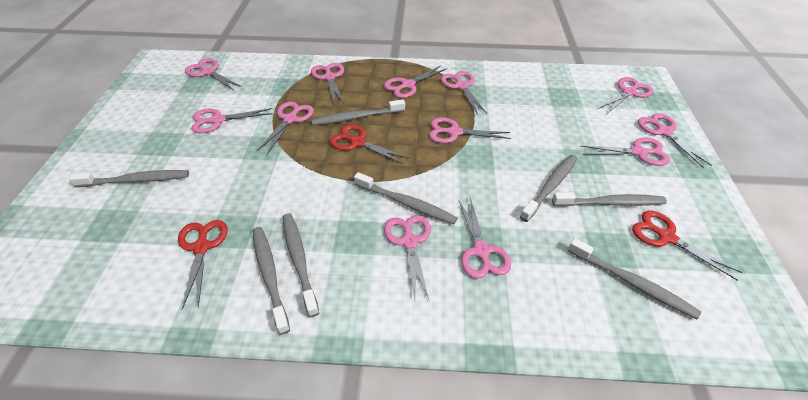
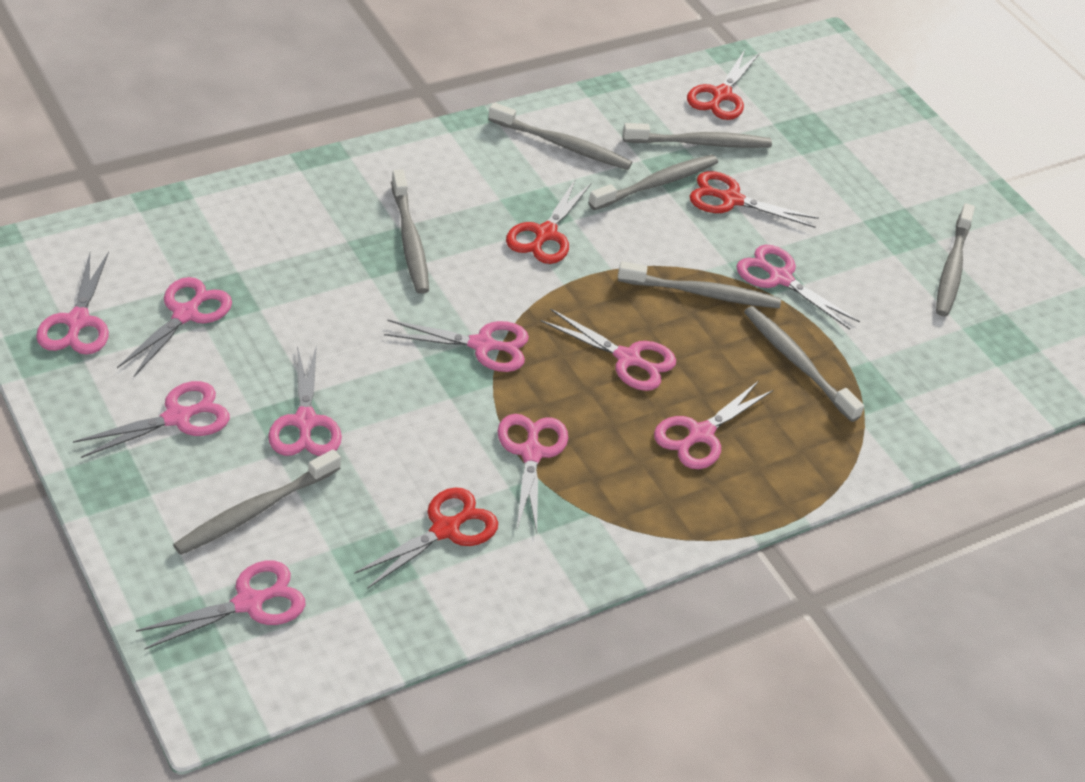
pink scissors: [185,58,242,90] [192,108,273,133] [257,102,314,154] [311,63,344,103] [384,66,448,98] [384,215,431,299] [429,118,511,143] [441,71,487,115] [458,197,511,279] [581,137,670,166] [598,77,653,114] [638,113,712,168] = 12 -> [36,252,109,355] [73,381,230,458] [117,277,232,378] [136,561,305,650] [268,345,342,456] [384,320,529,372] [497,414,568,533] [541,308,676,391] [654,381,773,469] [736,245,860,330] = 10
red scissors: [178,220,228,310] [330,124,409,164] [632,211,742,281] = 3 -> [354,487,498,589] [506,179,591,264] [687,50,759,120] [690,171,819,228] = 4

